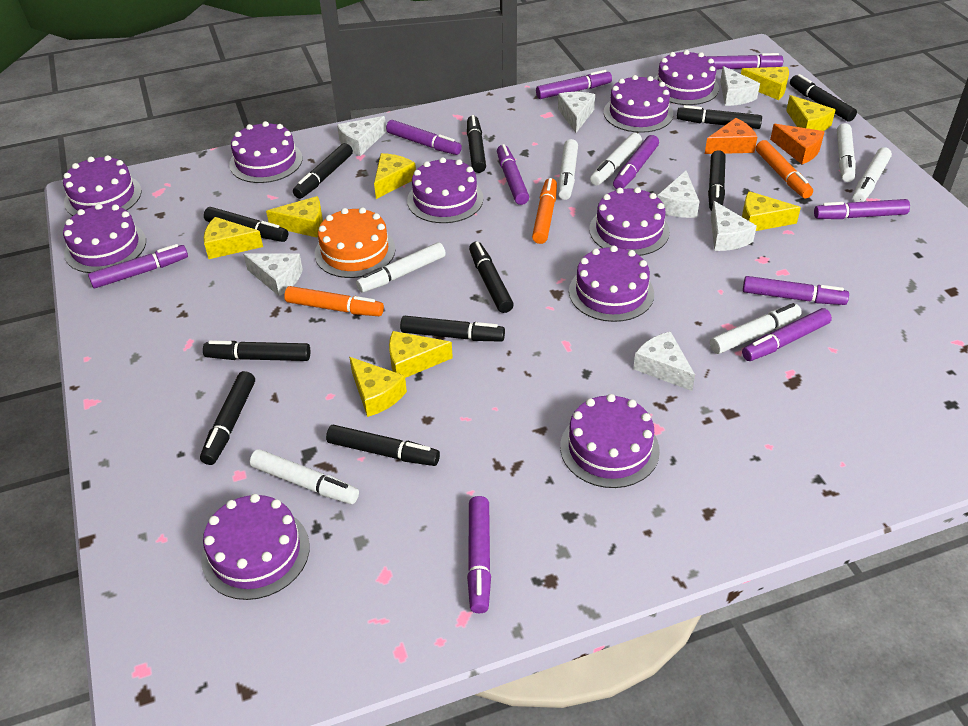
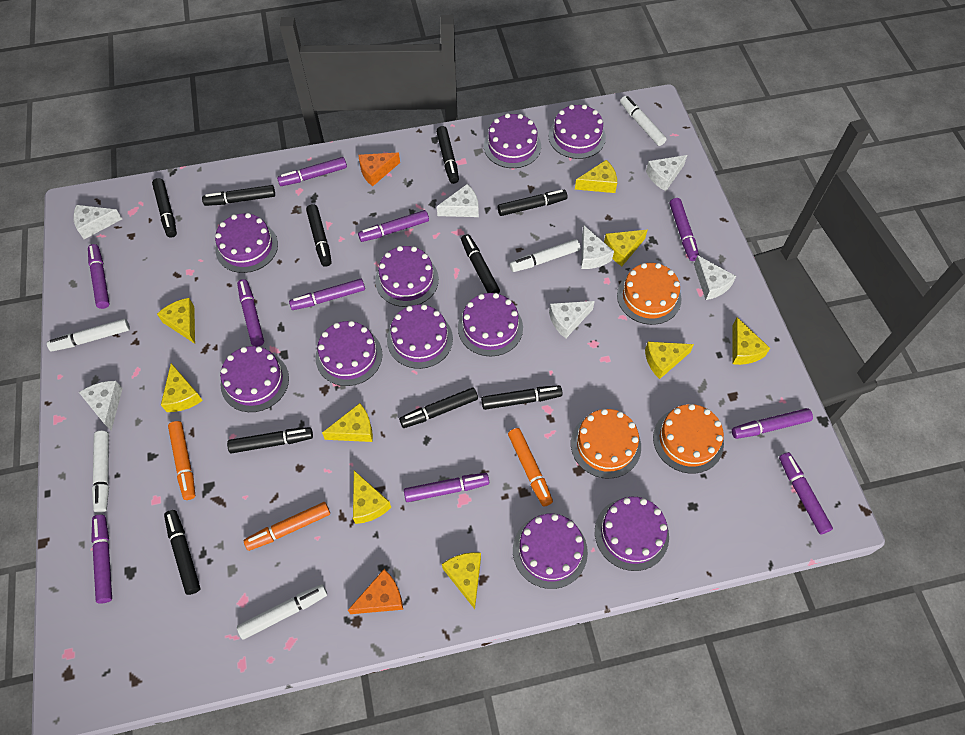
black marker: [200,371,255,465] [203,340,310,361] [204,207,288,242] [293,143,353,199] [326,425,440,466] [400,316,505,342] [467,115,486,173] [469,241,514,313] [677,105,762,129] [708,150,726,211] [790,74,857,122] = 11 -> [152,178,177,237] [164,510,200,595] [202,185,275,206] [227,427,313,453] [306,204,332,267] [399,387,478,428] [436,126,459,184] [461,234,500,294] [481,385,562,410] [498,190,567,216] = 10
orange cake: [315,207,395,278] = 1 -> [571,409,641,479] [617,263,682,325] [653,404,724,474] = 3
white marker: [250,449,359,504] [356,242,446,293] [558,139,578,200] [590,133,642,186] [710,303,802,354] [837,123,856,182] [852,147,892,202] = 7 -> [47,319,130,352] [92,431,109,513] [237,584,327,640] [510,239,580,272] [620,96,667,146] = 5
yellow cheese: [204,217,263,259] [266,196,323,237] [349,357,407,417] [374,153,416,199] [389,331,453,378] [741,67,789,100] [742,191,801,231] [786,95,836,131] = 8 -> [157,298,195,344] [161,363,203,412] [322,403,373,442] [353,471,391,524] [442,552,481,609] [575,160,617,193] [604,230,648,266] [645,342,694,379] [732,317,770,365] = 9

